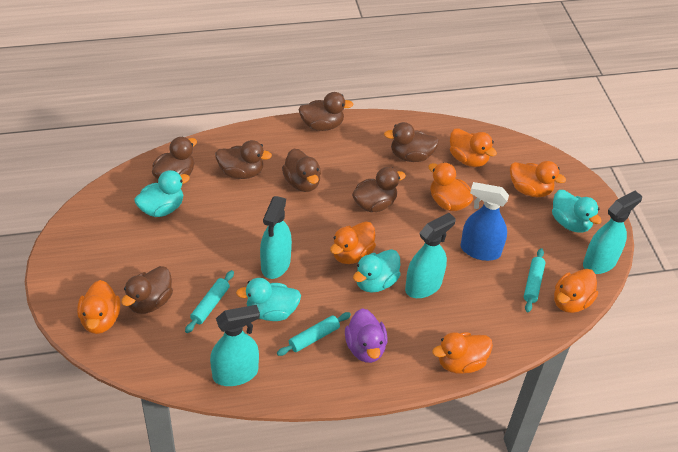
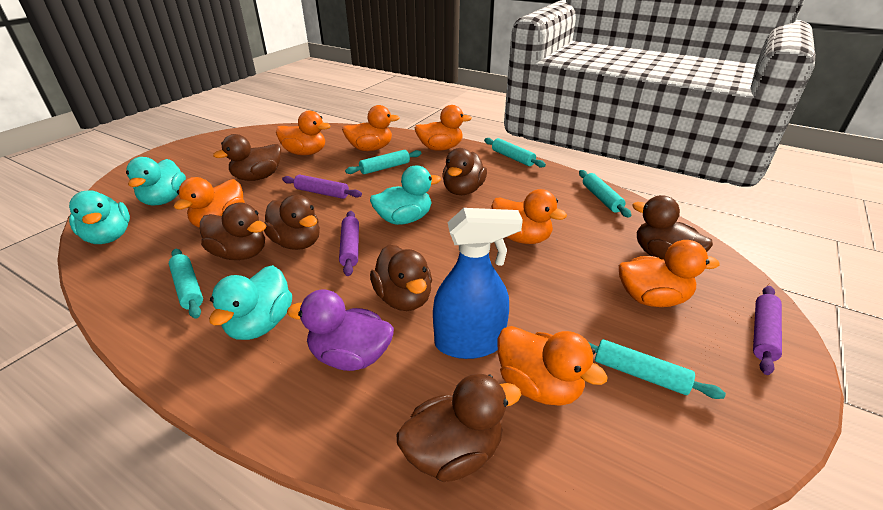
purple rolling pin: none = 0 -> [282,175,362,199] [339,211,359,276] [753,286,782,375] = 3
turquoise rolling pin: [185,270,234,333] [277,312,351,356] [524,248,546,312] = 3 -> [169,249,203,319] [345,150,422,174] [484,138,546,168] [579,170,631,217] [589,339,726,399] = 5
turquoise spray bottle: [210,305,260,386] [260,196,292,279] [405,213,456,298] [583,191,642,274] = 4 -> none = 0

